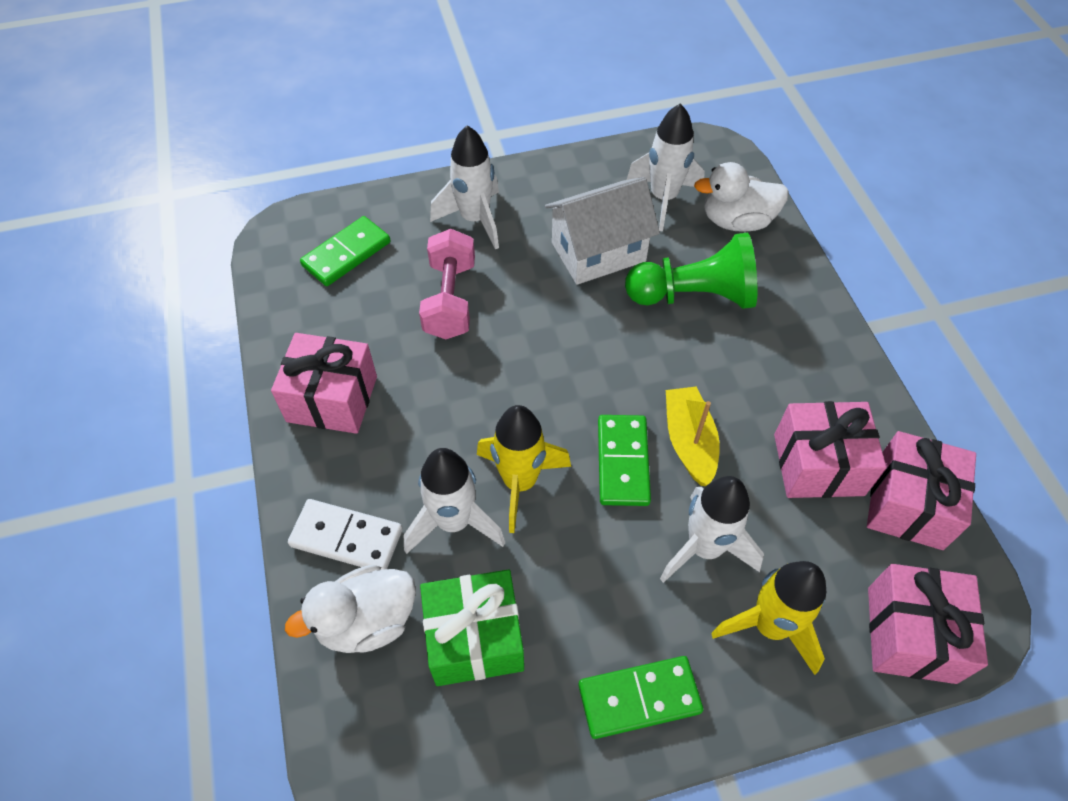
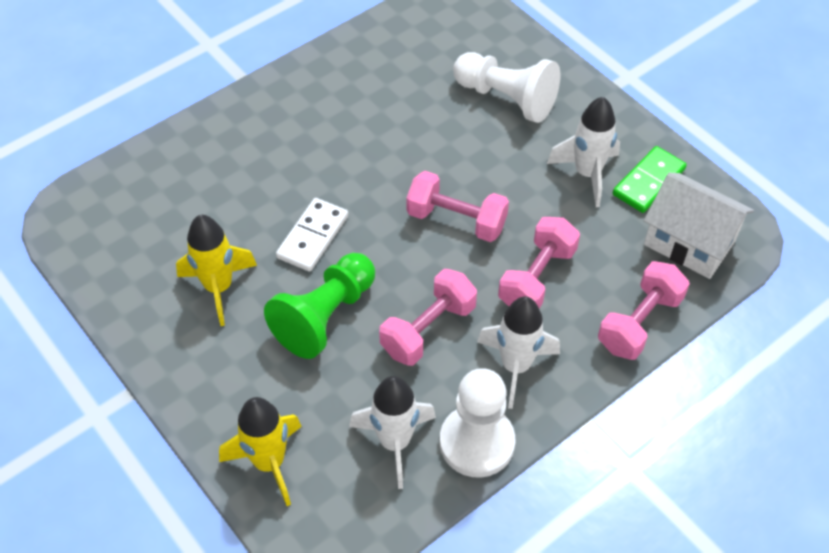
green domino: [300,216,390,286] [578,656,703,739] [598,415,651,506] = 3 -> [613,146,687,213] = 1
green gift: [420,569,524,686] = 1 -> none = 0
pink dumbbell: [419,229,475,339] = 1 -> [379,269,477,366] [406,171,509,242] [498,217,580,309] [598,261,690,360] = 4
pink gift: [271,333,377,434] [774,401,886,498] [867,431,976,550] [868,564,988,684] = 4 -> none = 0
white duck: [285,565,416,653] [694,162,789,232] = 2 -> none = 0
white pawn: none = 0 -> [440,368,515,478] [453,52,561,123] = 2
white rocket: [404,448,505,554] [430,125,499,250] [627,104,705,231] [660,476,764,583] = 4 -> [349,376,436,489] [477,296,560,409] [547,97,620,207] = 3
yellow boat: [666,386,720,486] = 1 -> none = 0

